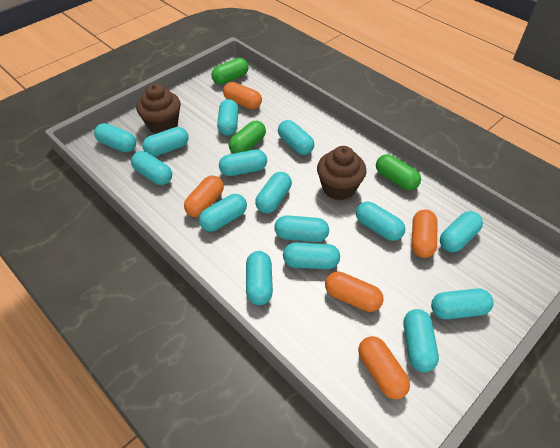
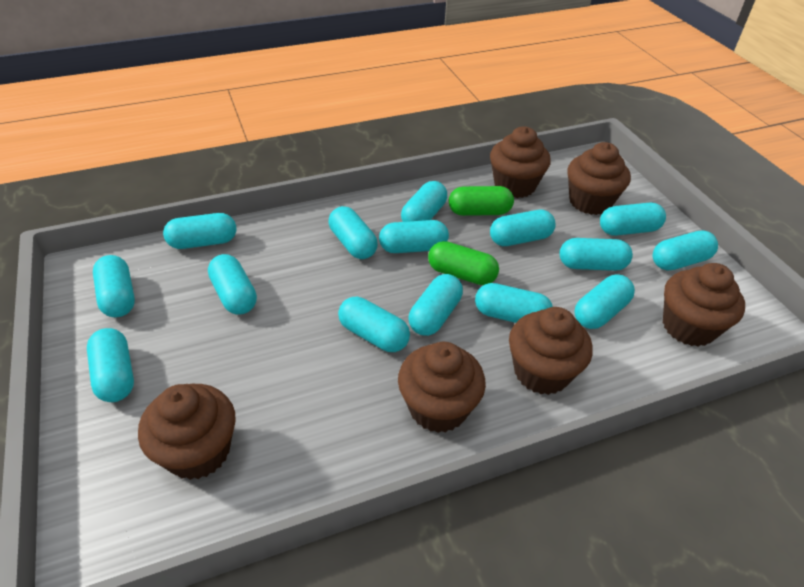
brown cupcake: [136,83,181,134] [317,146,367,200] = 2 -> [138,384,236,480] [398,342,486,433] [490,127,551,198] [509,307,593,395] [568,142,631,215] [663,263,745,347] = 6
green capsule: [211,58,249,85] [229,121,266,154] [376,154,421,190] = 3 -> [428,241,499,285] [449,186,514,216] = 2
orange capsule: [184,175,224,217] [223,82,262,109] [325,272,384,312] [358,336,410,399] [412,209,437,258] = 5 -> none = 0

